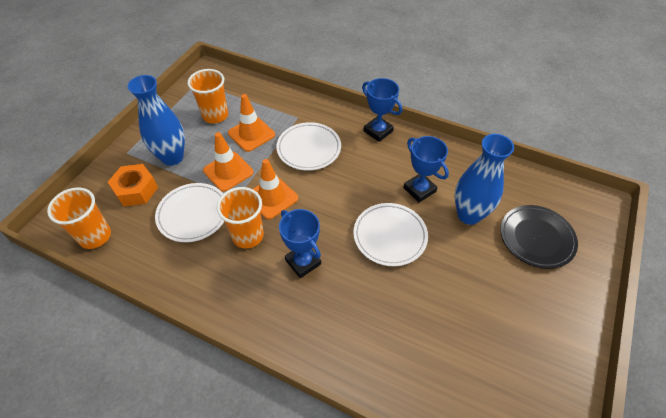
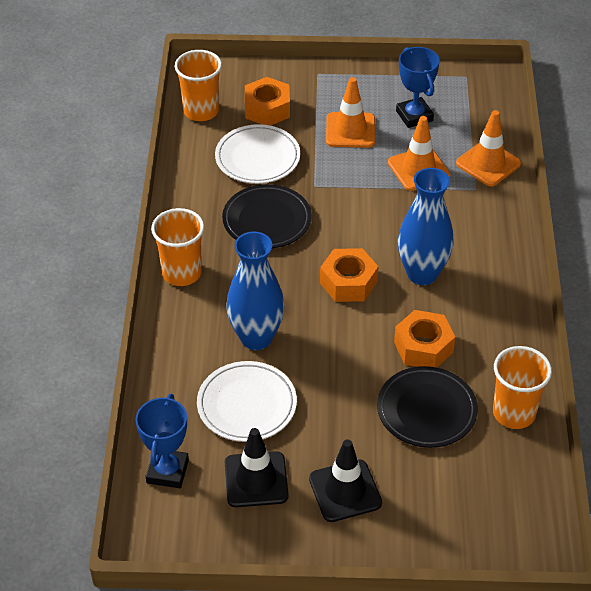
black plate: [500,205,578,269] = 1 -> [222,184,312,248] [377,366,478,448] = 2
black traffic cone: none = 0 -> [225,428,289,507] [309,439,382,522] = 2
blue trophy: [279,209,321,278] [362,78,402,142] [403,136,449,203] = 3 -> [136,394,189,488] [396,47,440,128] = 2
orange nut: [108,164,158,207] = 1 -> [245,77,290,126] [320,248,378,302] [394,310,455,368] = 3
white plate: [155,183,224,242] [276,122,341,171] [353,203,428,266] = 3 -> [197,361,297,442] [215,124,300,184] = 2

